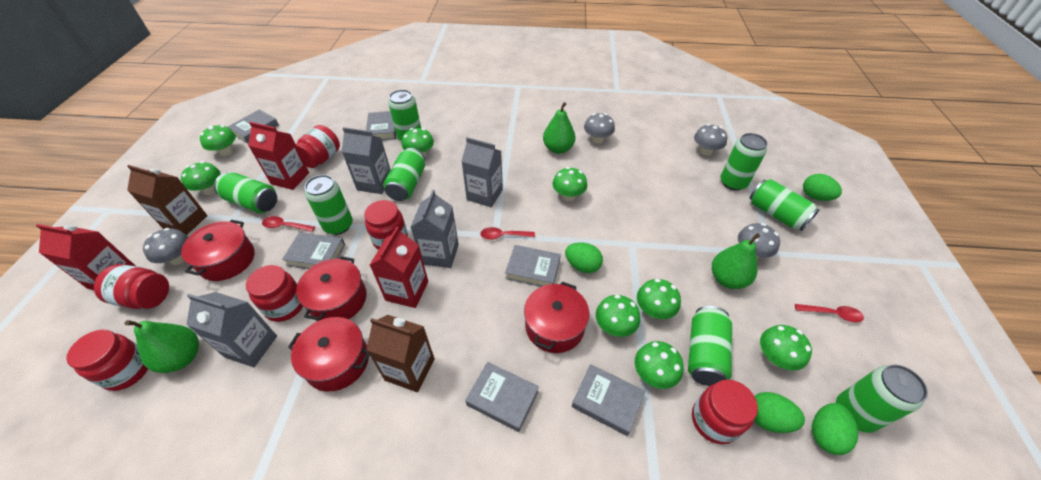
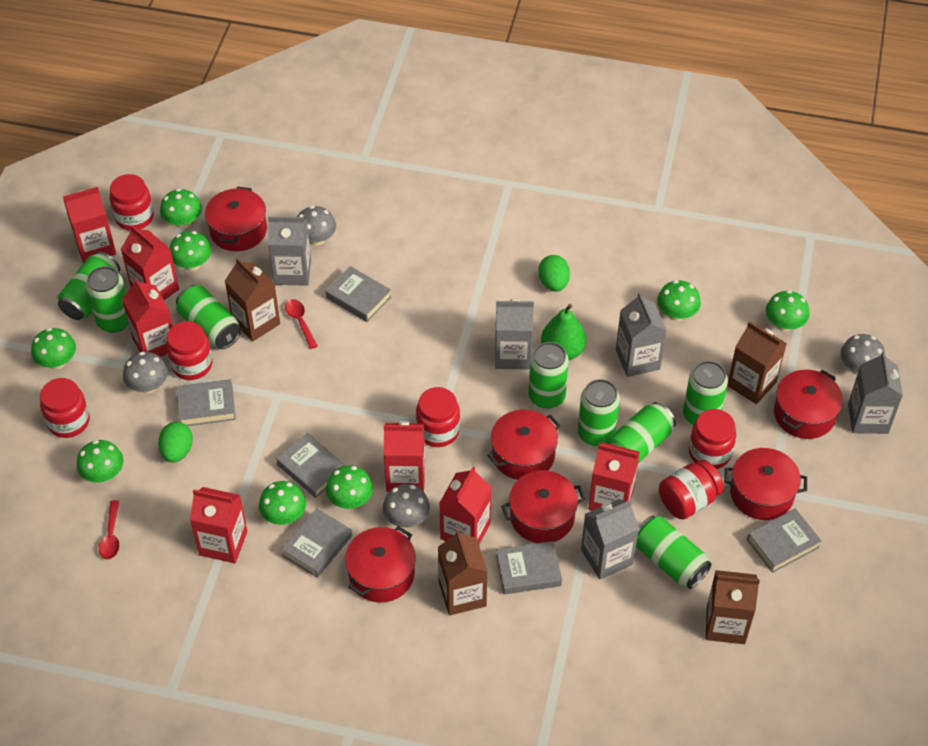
brown carton: [127,165,207,235] [366,315,435,392] = 2 -> [225,257,280,342] [438,530,488,615] [705,570,760,644] [727,321,787,404] = 4
green egg: [565,242,603,273] [754,392,805,433] [803,174,842,201] [812,403,858,455] = 4 -> [158,422,193,463] [538,255,570,292] = 2
green pear: [125,320,199,373] [543,102,575,154] [712,233,760,289] = 3 -> [541,304,586,360] = 1
grey carton: [186,292,277,367] [342,127,390,194] [411,190,459,268] [461,137,503,207] = 4 -> [268,216,311,286] [495,299,534,370] [581,499,639,580] [616,293,667,377] [848,351,903,434] = 5
red carton: [36,224,136,290] [248,122,309,190] [370,227,428,308] = 3 -> [63,187,116,263] [121,225,179,300] [122,278,173,357] [190,487,247,563] [384,421,425,492] [440,467,491,544] [589,442,640,511] = 7
red pot: [181,220,255,281] [288,317,370,391] [296,256,367,321] [524,281,589,353] = 4 -> [205,187,267,251] [345,526,416,603] [487,410,561,480] [501,471,585,543] [724,448,807,520] [774,370,843,439] = 6
red spoon: [262,216,315,232] [480,227,535,240] [795,304,864,323] = 3 -> [99,500,119,560] [285,299,318,349] = 2

